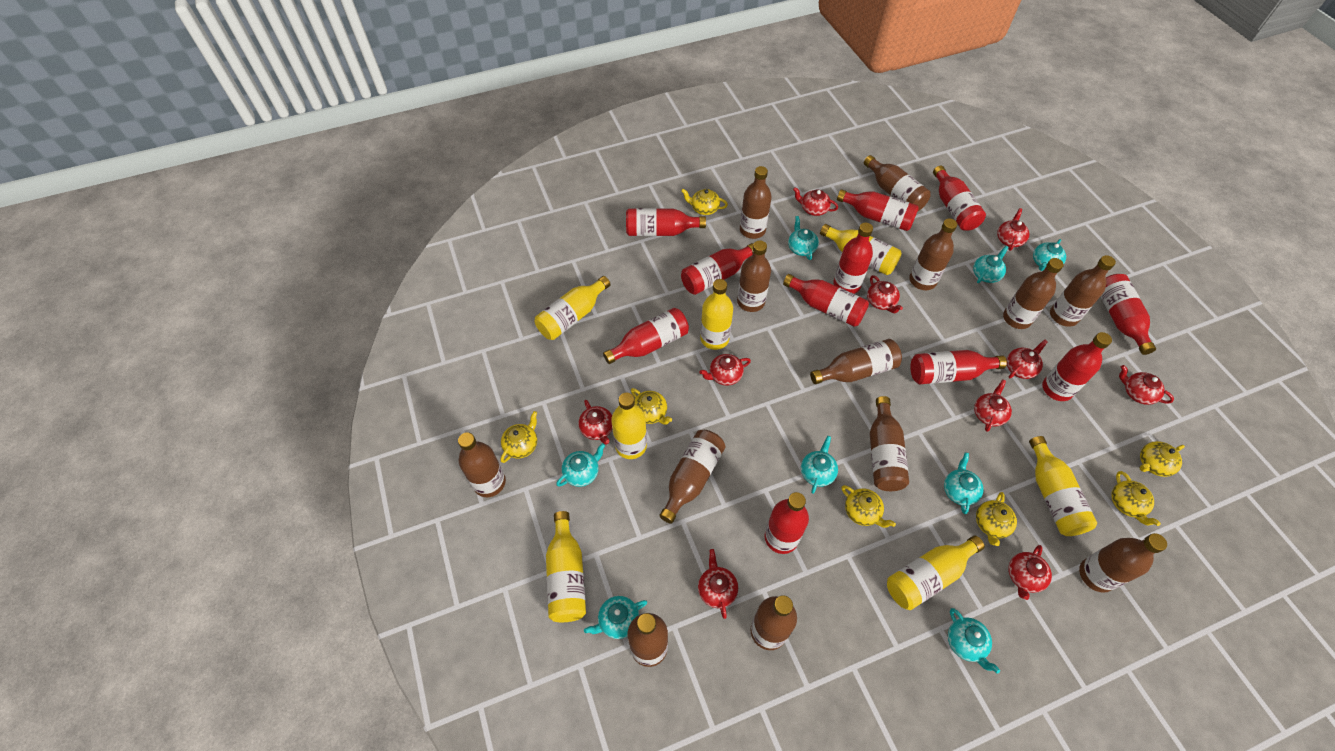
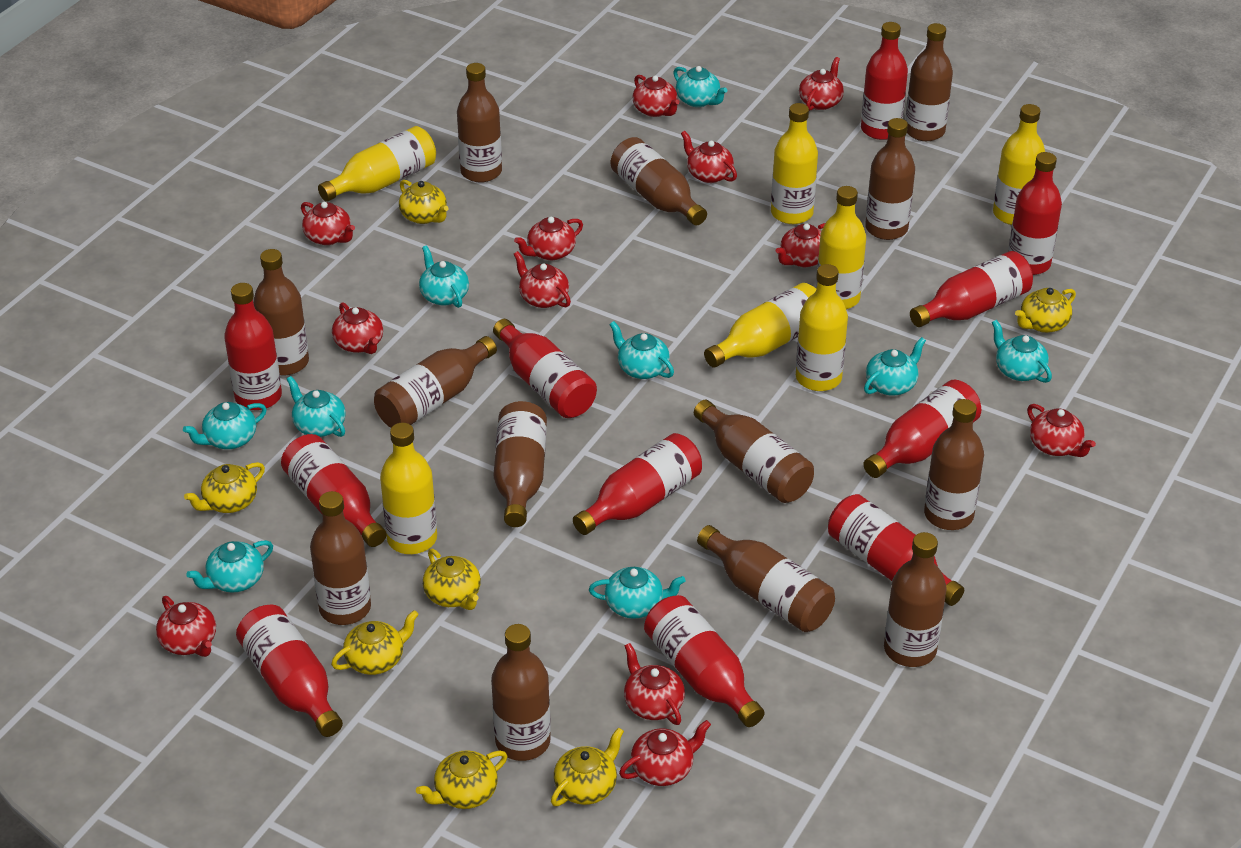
red teapot: [578,400,613,445] [698,549,738,619] [699,354,751,386] [793,187,838,216] [867,275,903,313] [974,379,1012,432] [997,208,1030,251] [1006,340,1048,379] [1008,545,1052,600] [1119,365,1174,405] = 10 -> [156,596,216,657] [301,202,355,245] [332,302,383,354] [514,217,583,260] [514,251,571,308] [619,720,711,786] [624,643,685,725] [633,75,680,117] [681,131,737,183] [776,223,825,267] [799,57,844,111] [1027,404,1096,457] = 12
turquoise teapot: [556,443,605,487] [584,596,647,639] [788,216,819,260] [801,436,838,494] [944,453,984,514] [948,608,1000,674] [973,246,1009,283] [1033,239,1066,271] = 8 -> [183,402,267,449] [186,540,273,593] [287,376,346,437] [419,245,469,308] [589,567,686,619] [609,321,674,379] [673,66,728,107] [864,337,926,396] [992,320,1052,383] = 9

